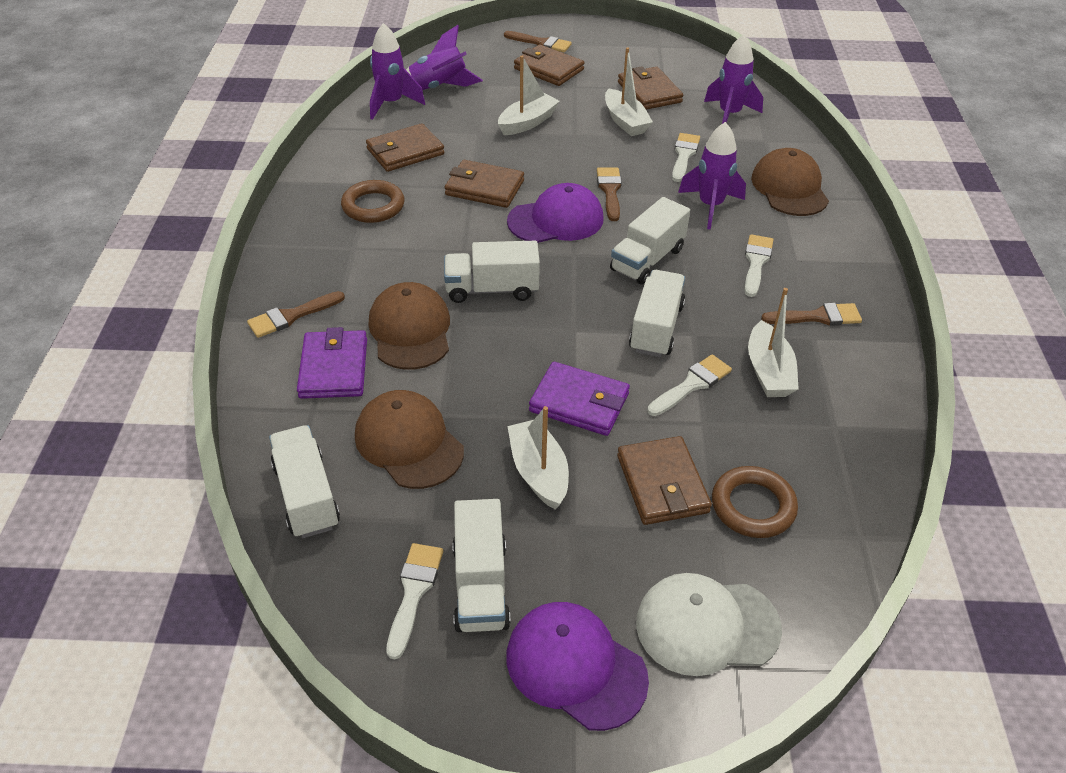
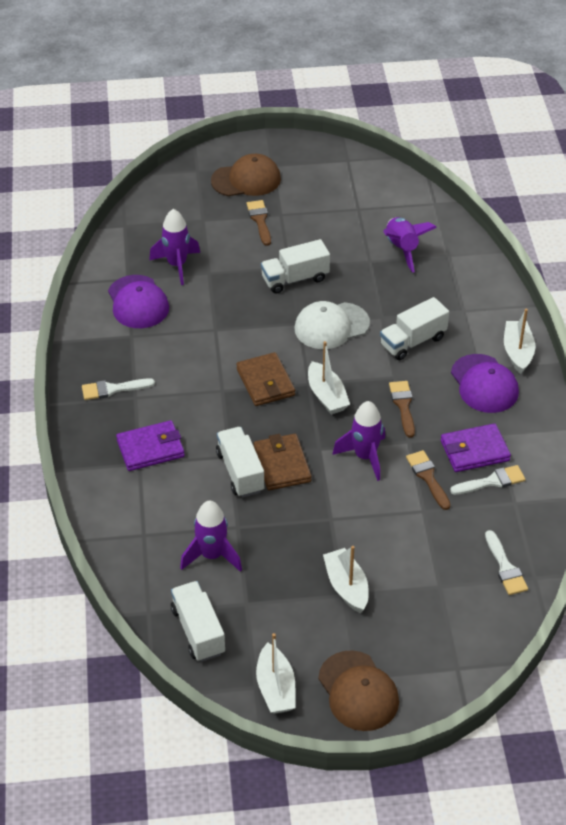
brown brush: [247,291,345,338] [504,31,572,52] [597,167,622,221] [761,303,862,326] = 4 -> [247,200,271,246] [389,381,415,438] [406,450,450,510] = 3
brown cap: [355,390,464,489] [369,282,450,370] [751,148,829,216] = 3 -> [211,154,281,196] [318,650,399,731] = 2
brown ring: [341,180,405,223] [712,466,798,538] = 2 -> none = 0
brown wallet: [366,123,445,172] [445,160,524,208] [514,44,584,86] [617,436,712,525] [618,66,683,110] = 5 -> [236,352,295,406] [254,434,312,490] = 2
white brush: [386,543,443,660] [647,355,732,416] [672,133,700,182] [744,234,773,297] = 4 -> [82,378,155,400] [450,465,526,495] [485,530,528,595] = 3
white truck: [269,425,340,538] [444,241,540,303] [452,499,511,632] [610,197,690,284] [629,270,685,357] = 5 -> [171,581,225,662] [216,427,264,497] [261,239,330,294] [380,297,449,360] = 4

